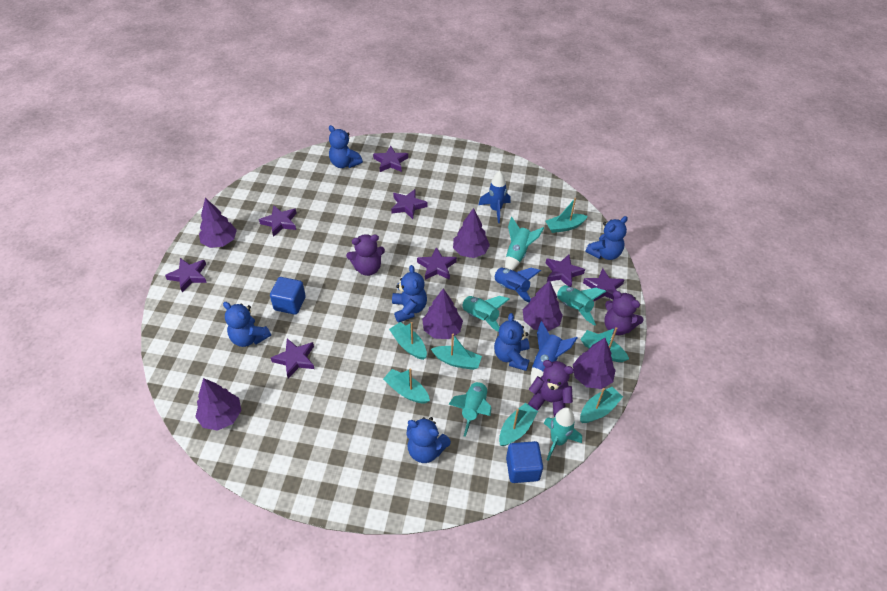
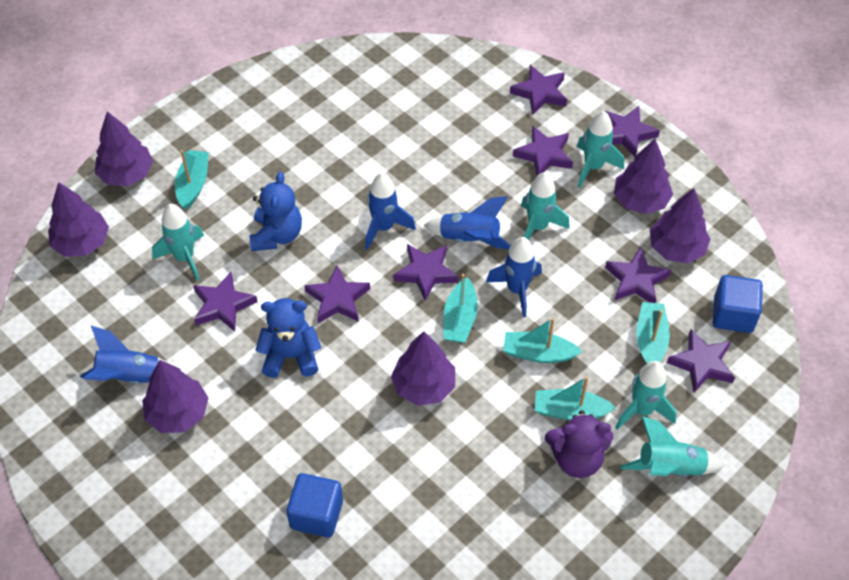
blue rocket: [478,171,511,223] [489,268,541,303] [530,321,577,385] = 3 -> [80,326,174,384] [365,173,416,250] [424,196,511,249] [486,237,542,317] = 4
blue teddy bear: [223,302,271,347] [329,125,363,168] [392,265,427,323] [406,417,451,463] [494,313,530,371] [585,216,628,260] = 6 -> [249,172,302,251] [256,298,321,378] = 2
purple teddy bear: [346,234,385,276] [528,360,574,417] [604,291,644,335] = 3 -> [545,410,613,478] = 1
turquoise boat: [383,368,430,403] [389,322,427,360] [431,334,482,370] [499,403,538,446] [545,198,588,233] [580,327,629,362] [580,387,623,423] = 7 -> [175,150,209,210] [443,274,478,343] [503,318,582,363] [535,376,616,420] [636,302,670,364] = 5

